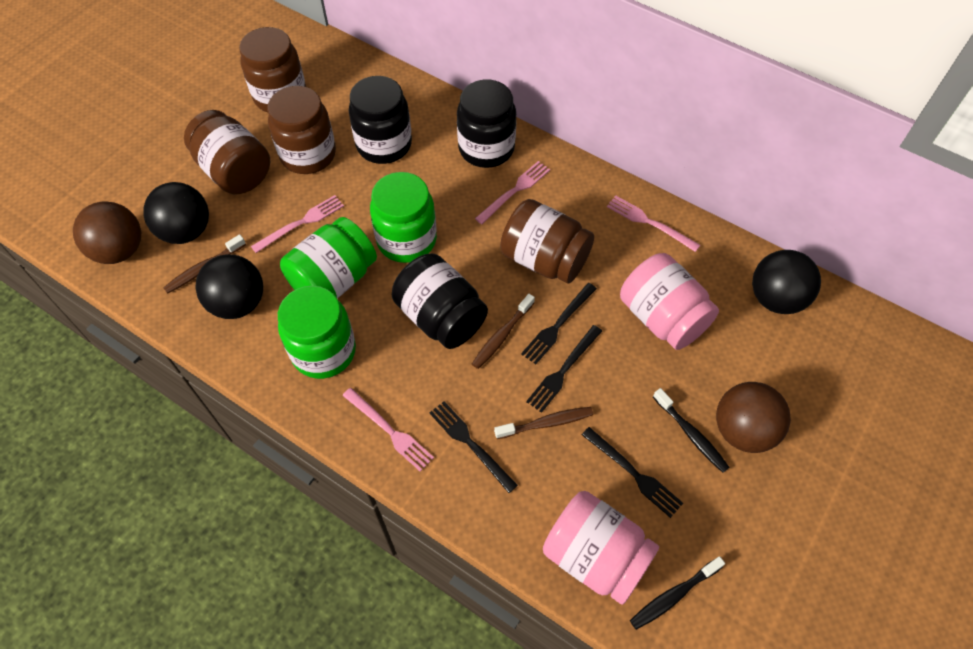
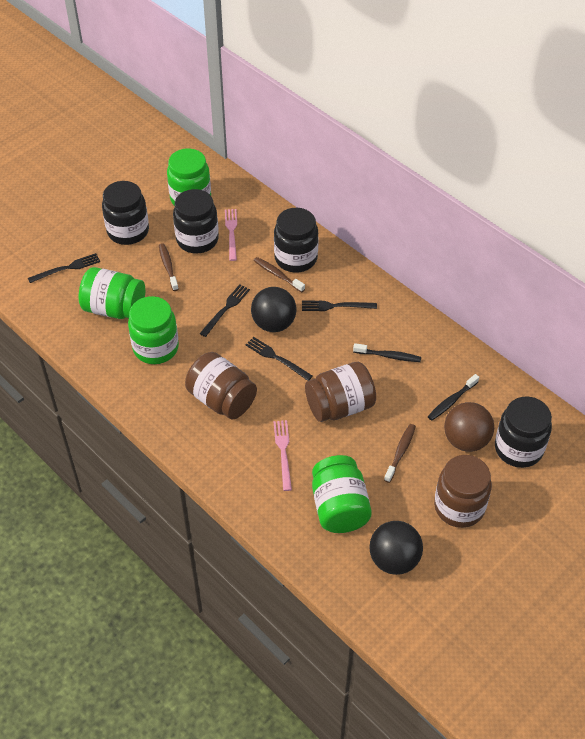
black ball: [143,182,209,244] [195,254,263,319] [752,250,821,314] = 3 -> [251,287,296,332] [369,521,423,575] = 2
black jar: [349,76,412,164] [392,253,488,349] [457,80,516,168] = 3 -> [102,181,149,245] [173,189,219,253] [274,208,319,273] [495,397,552,468] = 4
brown ball: [73,201,141,264] [716,382,791,453] = 2 -> [444,402,494,452] = 1
brown jar: [184,110,270,194] [239,27,306,112] [267,86,336,174] [500,199,594,284] = 4 -> [185,352,257,419] [305,362,376,422] [434,455,492,528] = 3
green jar: [278,286,356,379] [280,217,377,298] [370,172,437,263] = 3 -> [79,267,145,319] [128,296,179,364] [167,148,211,206] [312,455,372,533] = 4
pink fork: [251,195,344,253] [342,388,434,472] [475,161,550,224] [607,196,700,252] = 4 -> [225,209,237,261] [273,420,292,491] = 2
pink jar: [543,491,659,605] [620,253,719,350] = 2 -> none = 0

